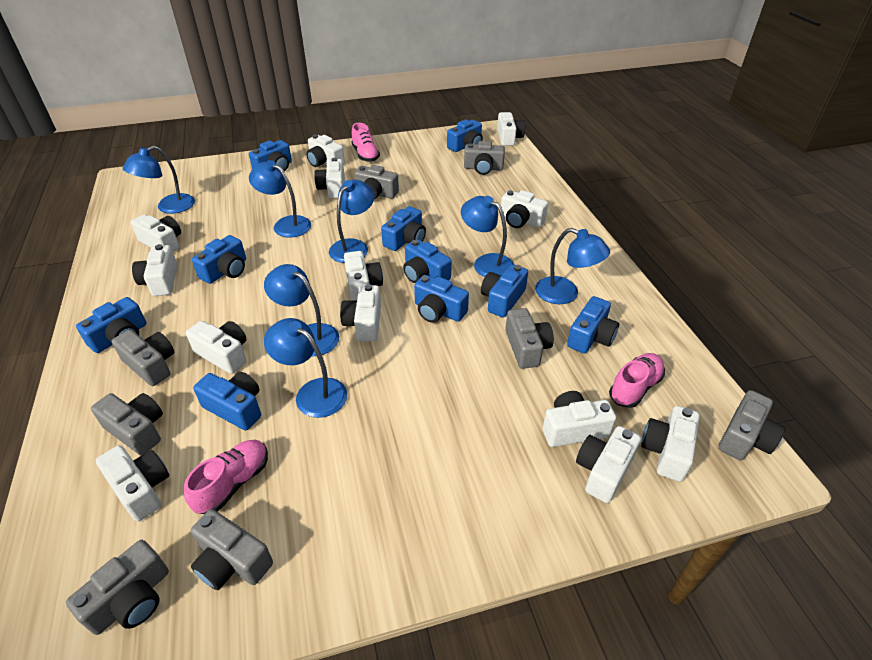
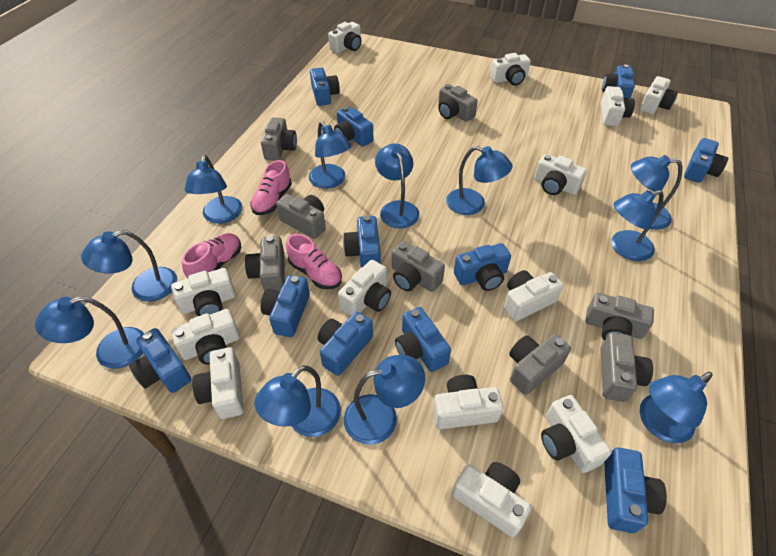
blue camera: [76,297,147,353] [192,235,246,284] [193,372,261,430] [249,140,292,172] [381,206,426,251] [403,239,452,283] [414,275,469,323] [447,119,483,152] [481,264,528,318] [567,296,619,354] = 10 -> [129,328,191,393] [261,275,310,337] [310,68,340,106] [317,312,373,376] [334,106,373,147] [343,215,381,268] [395,307,451,372] [454,243,511,291] [602,64,635,98] [604,447,667,533] [684,138,728,183] = 11
blue lamp: [123,146,195,214] [249,160,311,238] [264,264,339,356] [264,318,347,418] [329,180,375,263] [461,196,514,277] [535,228,610,304] = 7 -> [35,296,144,369] [81,230,177,302] [185,155,242,224] [254,365,341,437] [309,121,351,189] [344,355,425,445] [375,143,419,229] [446,146,512,215] [612,190,664,261] [631,155,682,230] [640,372,713,443] = 11

